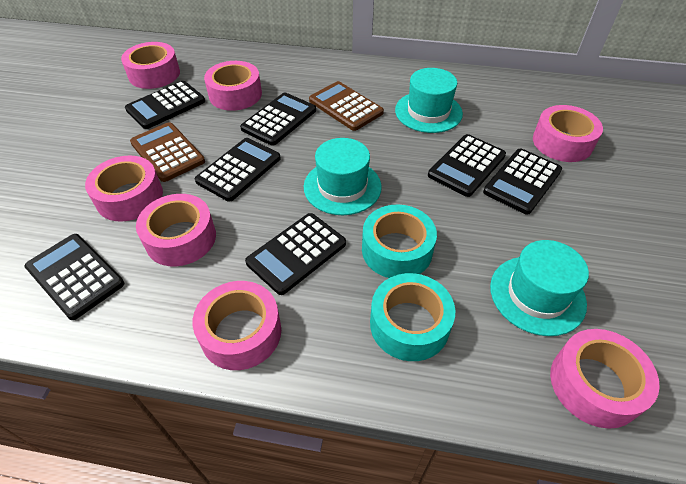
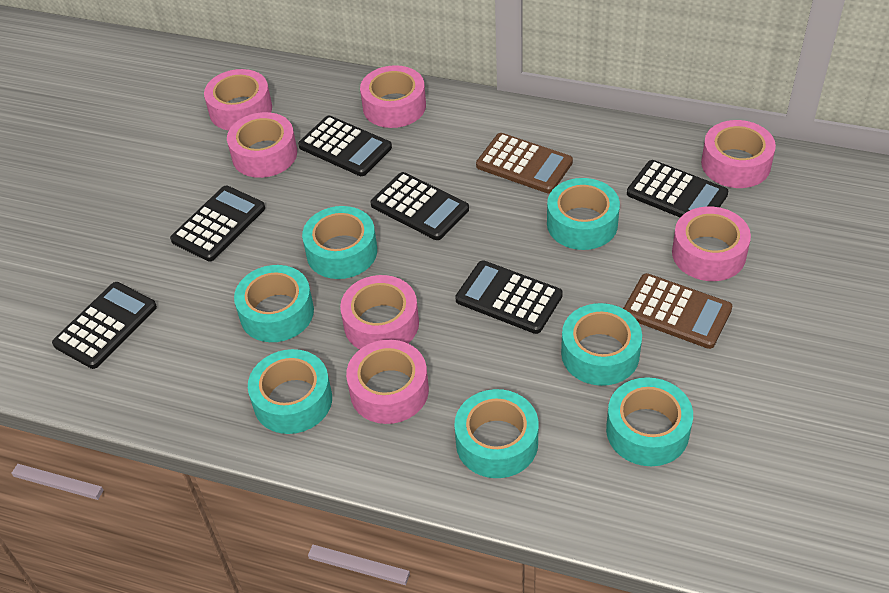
black calculator: [24,234,124,320] [125,81,205,129] [195,138,281,202] [240,93,316,146] [245,213,346,295] [428,134,506,197] [483,149,562,215] = 7 -> [52,282,157,369] [170,186,265,261] [298,116,392,176] [371,172,469,240] [455,260,563,334] [627,160,728,217] = 6
turquoise hat: [304,138,382,215] [395,68,463,133] [490,240,589,336] = 3 -> none = 0
turquoise tape: [362,204,437,278] [370,273,455,361] = 2 -> [234,265,314,342] [248,349,332,434] [302,206,377,279] [454,389,539,478] [547,178,620,250] [561,303,642,386] [606,377,693,466] = 7

